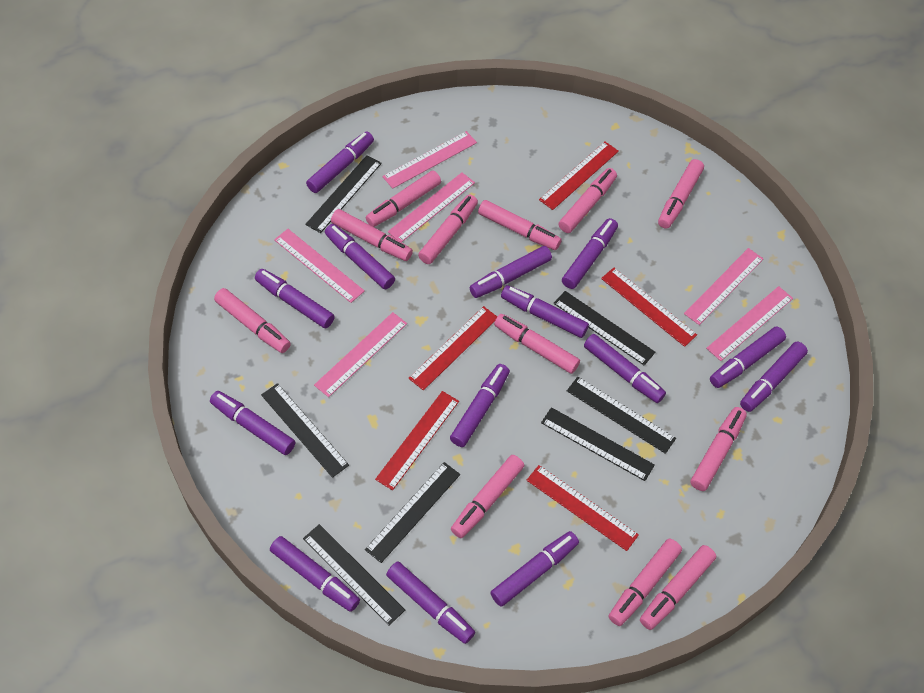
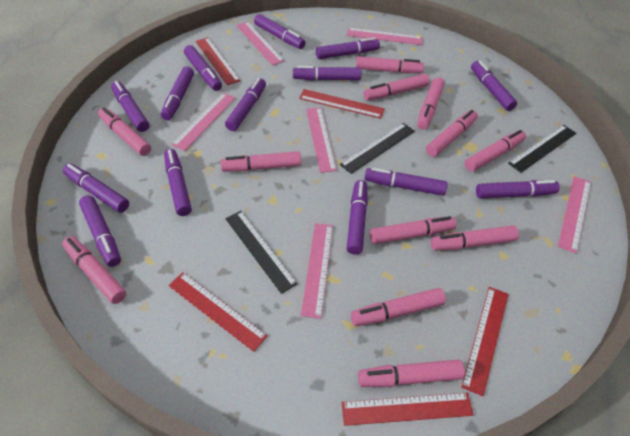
black ruler: [261,383,349,478] [303,524,405,625] [305,155,382,233] [365,462,460,563] [541,407,655,481] [554,291,655,365] [567,377,676,454] = 7 -> [225,211,298,294] [340,123,415,174] [508,125,576,173] = 3

